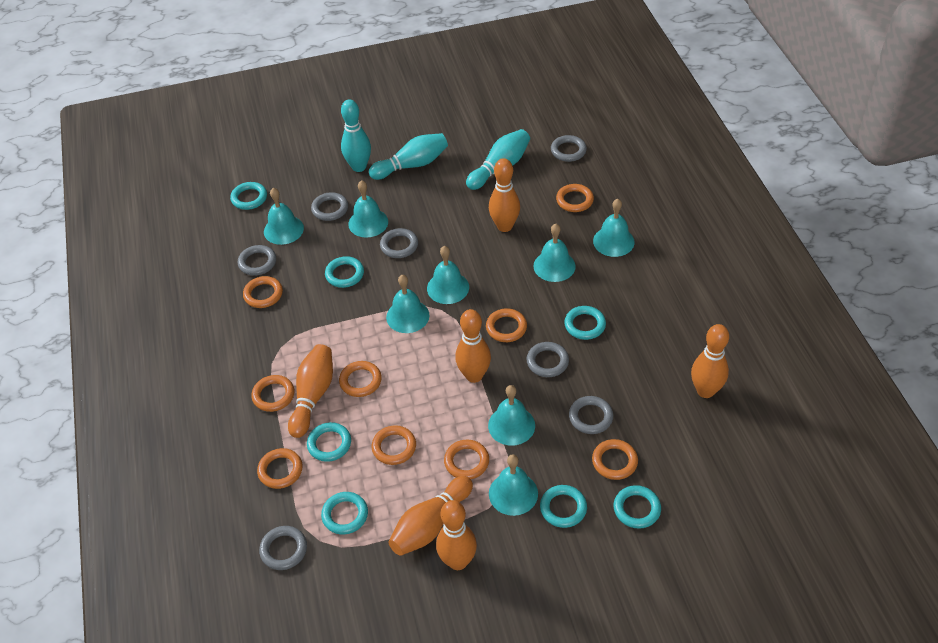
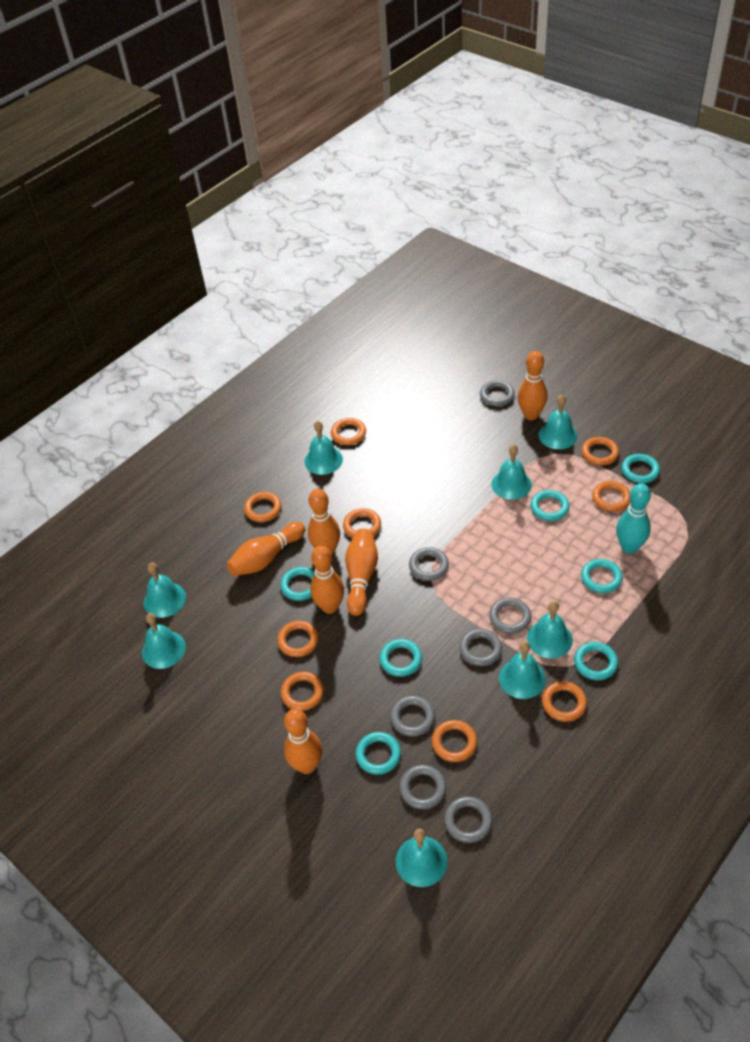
turquoise bowling pin: [341,99,371,172] [369,133,448,180] [466,129,530,190] = 3 -> [616,483,651,554] = 1

